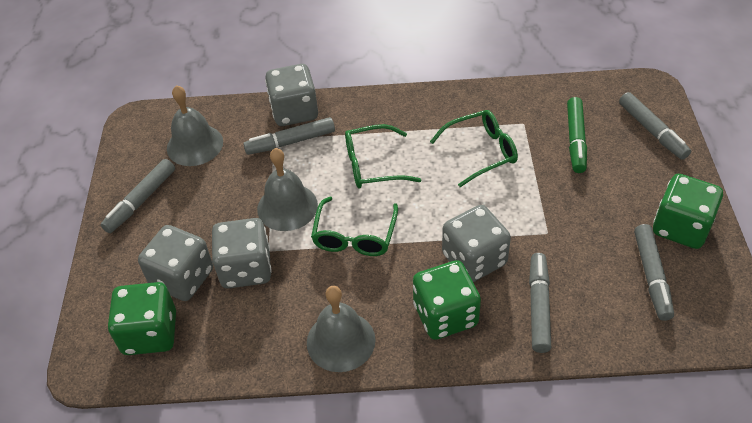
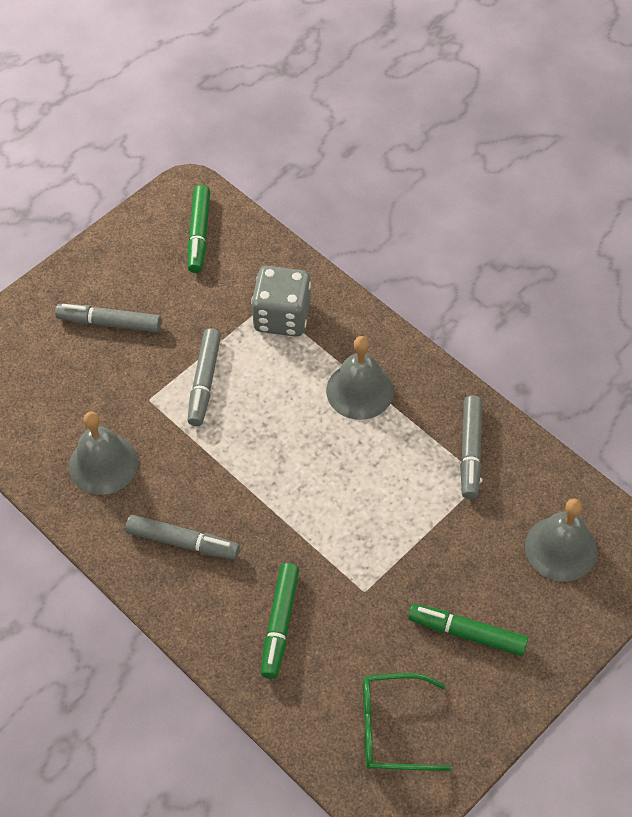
green dice: [108,282,176,355] [413,260,481,340] [653,174,723,249] = 3 -> none = 0
green glasses: [311,197,398,256] [345,124,421,189] [430,110,518,187] = 3 -> [363,673,451,771] = 1
green marker: [567,97,587,173] = 1 -> [188,185,210,273] [261,563,299,679] [408,604,528,656] = 3
grey dice: [138,225,213,301] [212,218,272,289] [265,64,318,126] [442,205,511,282] = 4 -> [251,266,311,337] = 1
grey marker: [101,159,175,233] [243,117,335,155] [529,253,551,353] [619,92,691,160] [634,224,674,321] = 5 -> [55,304,161,332] [126,515,240,560] [187,328,221,426] [460,396,482,499] = 4

